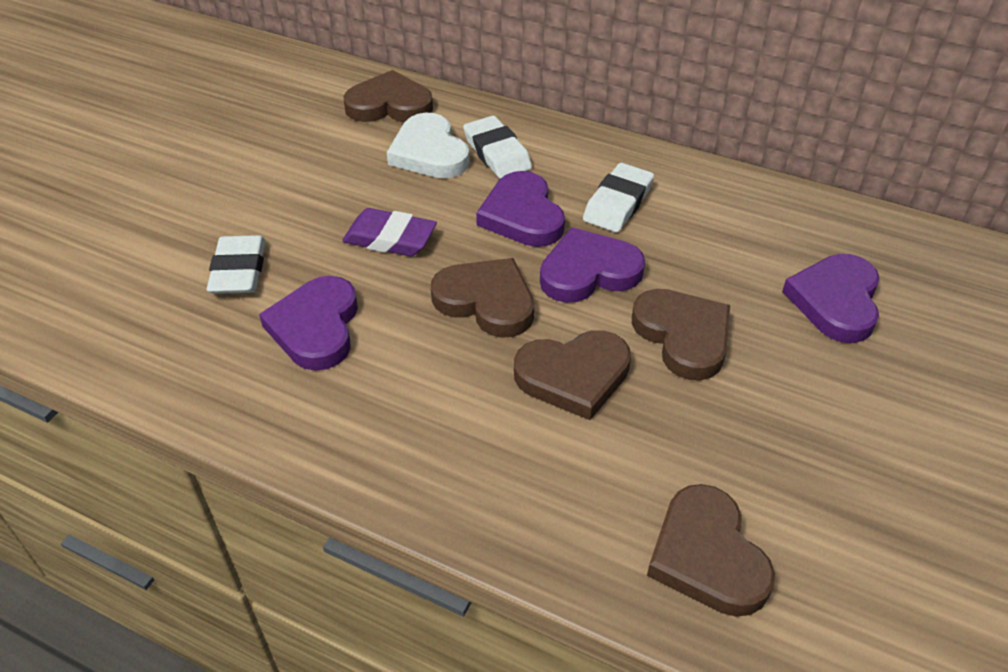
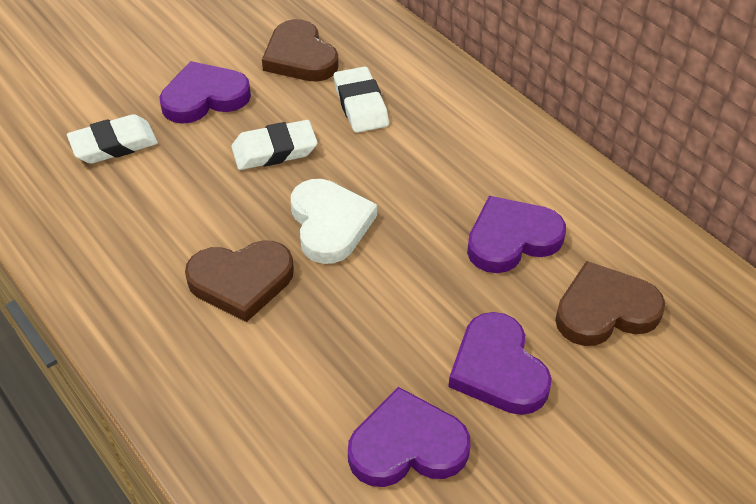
brown heart: [343,70,433,122] [431,258,534,338] [514,330,631,420] [632,289,730,381] [647,484,775,617] = 5 -> [185,240,294,322] [262,19,339,82] [555,261,665,346] = 3
purple eraser: [342,208,437,256] = 1 -> none = 0

